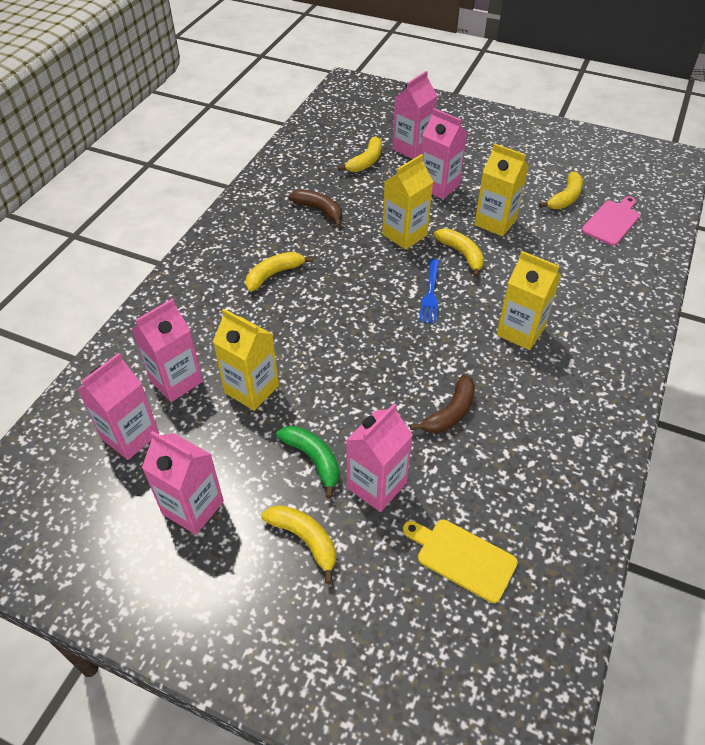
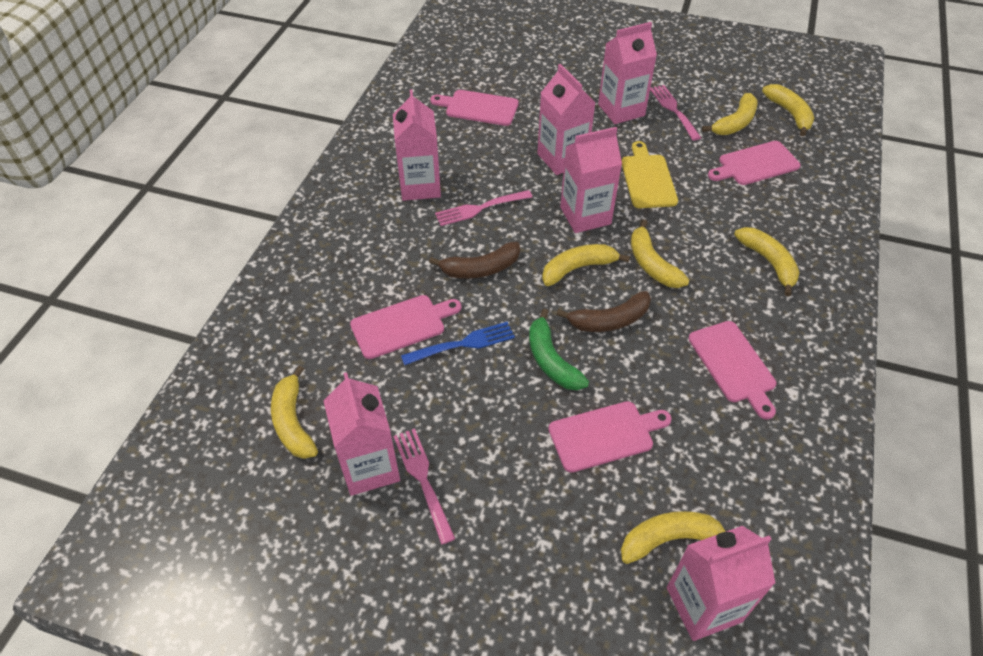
pink cutting board: [582,196,640,246] = 1 -> [350,295,462,359] [430,90,519,126] [549,401,672,473] [689,321,776,420] [708,141,801,185] = 5
pink fork: none = 0 -> [393,428,455,544] [435,190,532,226] [650,85,701,141] = 3
yellow banana: [246,252,313,292] [261,505,336,584] [338,136,382,172] [433,229,484,278] [539,172,583,209] = 5 -> [271,365,318,459] [542,244,630,286] [621,511,726,564] [631,219,689,288] [702,93,757,135] [734,227,800,297] [762,84,815,137] = 7
yellow carton: [213,309,279,411] [382,154,433,250] [474,143,529,236] [496,251,561,350] = 4 -> none = 0

